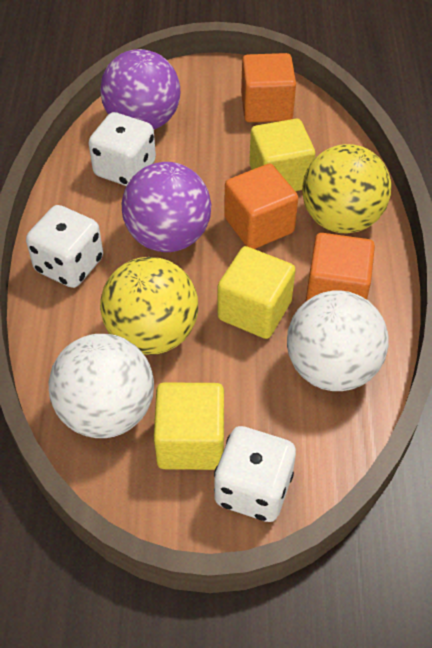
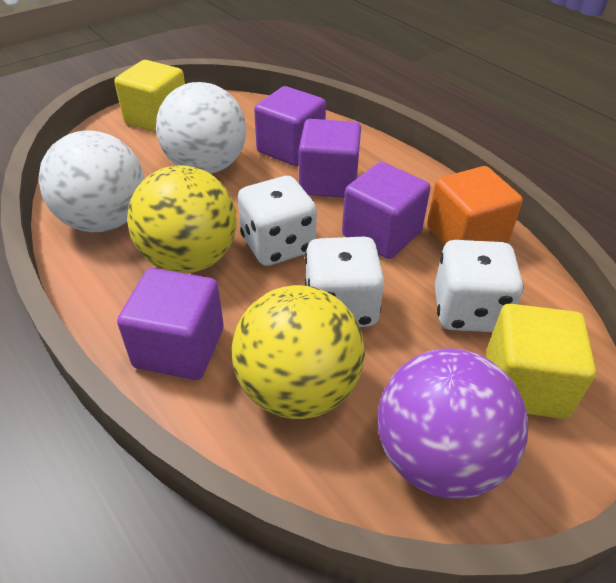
orange cube: [224,164,298,249] [241,53,296,122] [305,233,375,302] = 3 -> [427,166,523,246] = 1
purple ball: [100,49,180,130] [122,162,211,252] = 2 -> [378,348,528,499] = 1
purple cube: none = 0 -> [117,268,224,380] [254,86,326,166] [299,119,361,198] [342,162,430,259] = 4
yellow cube: [154,382,224,470] [218,246,296,339] [249,119,315,191] = 3 -> [114,60,185,132] [486,304,596,419] = 2

